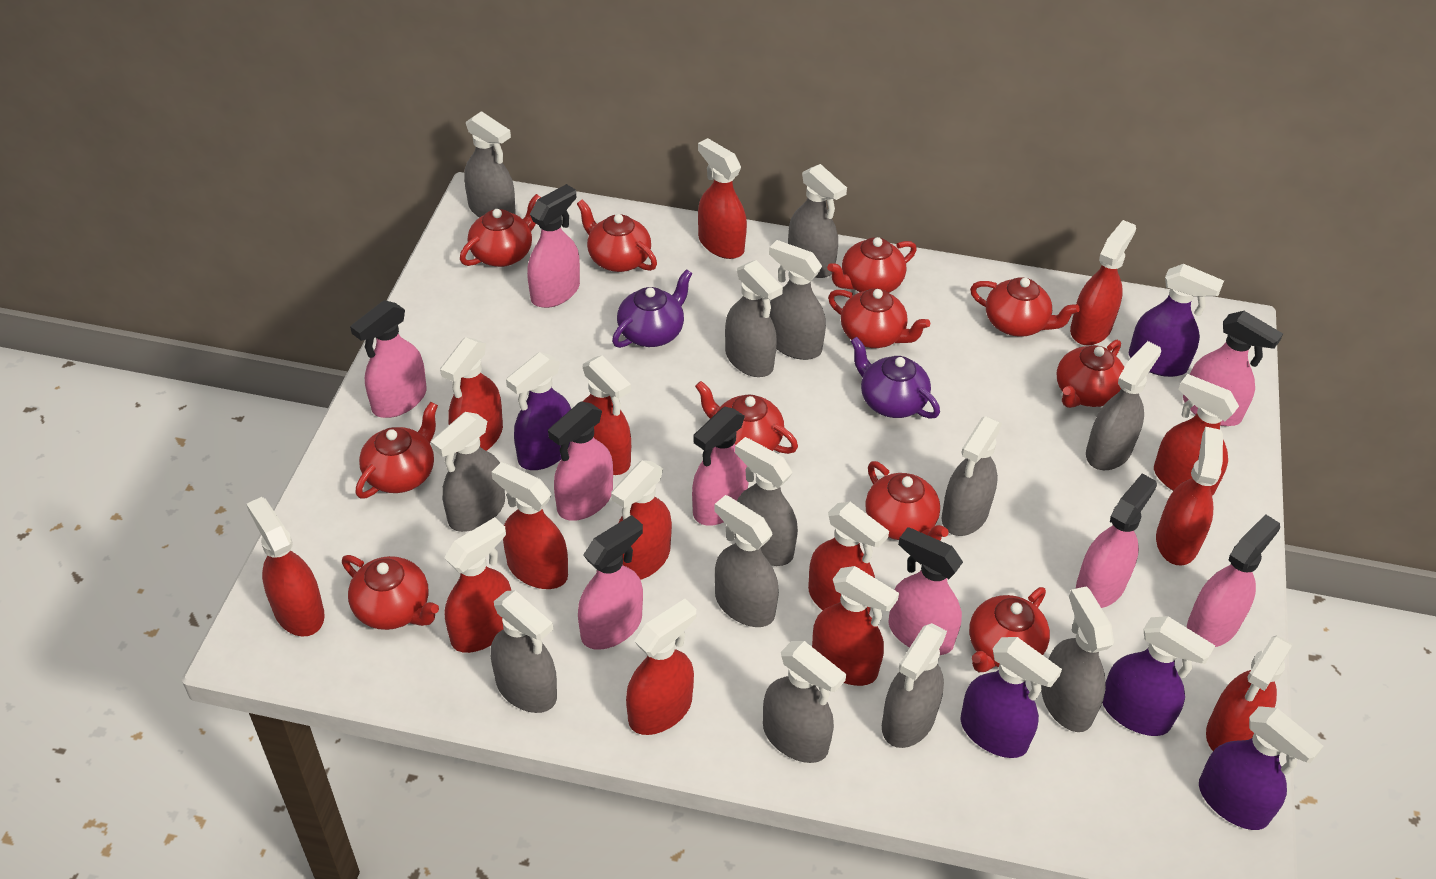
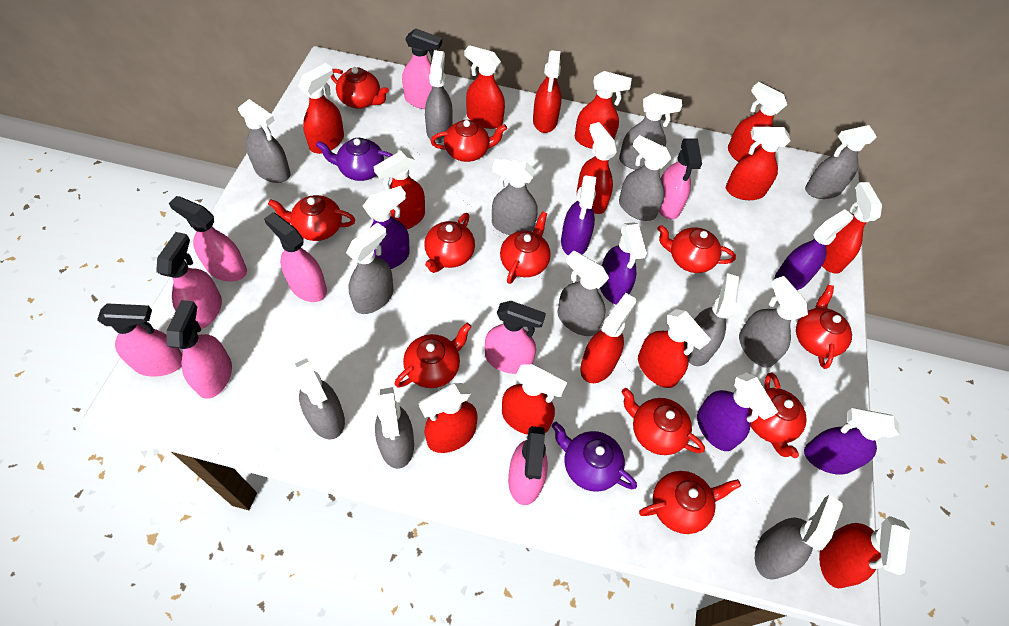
purple spray bottle: [506,352,571,470] [960,637,1062,758] [1103,616,1215,736] [1129,264,1224,377] [1199,706,1324,830] = 5 -> [363,186,410,269] [561,175,596,256] [600,222,647,304] [697,373,778,451] [775,209,853,290] [804,408,900,475] = 6

